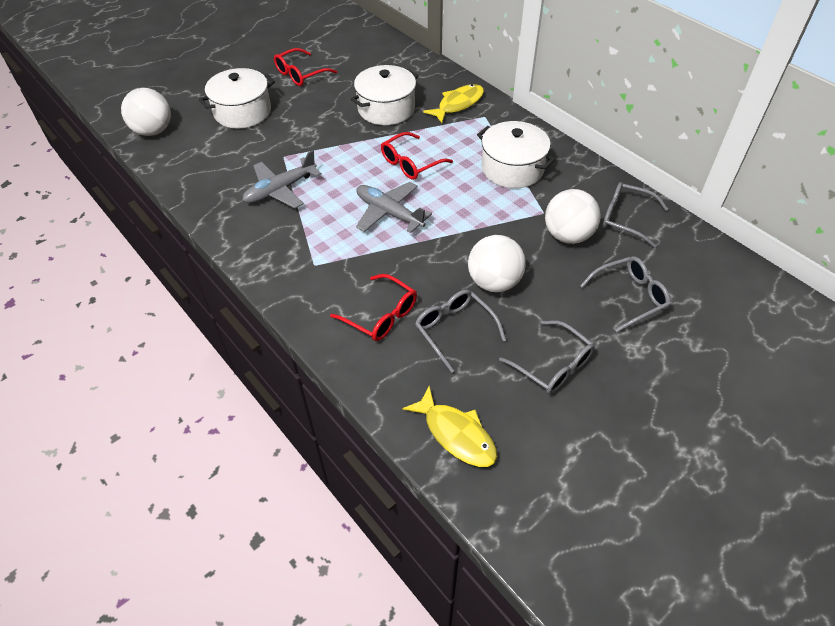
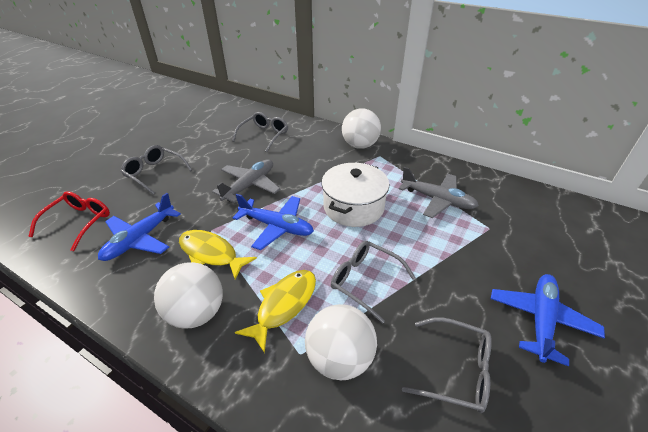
blue plane: none = 0 -> [98,193,181,261] [233,194,314,250] [491,274,605,366] = 3
red glasses: [274,48,337,86] [330,274,417,341] [381,132,453,180] = 3 -> [28,191,110,251] = 1
white pot: [199,68,275,129] [351,65,418,125] [477,121,555,188] = 3 -> [322,163,389,227] = 1

